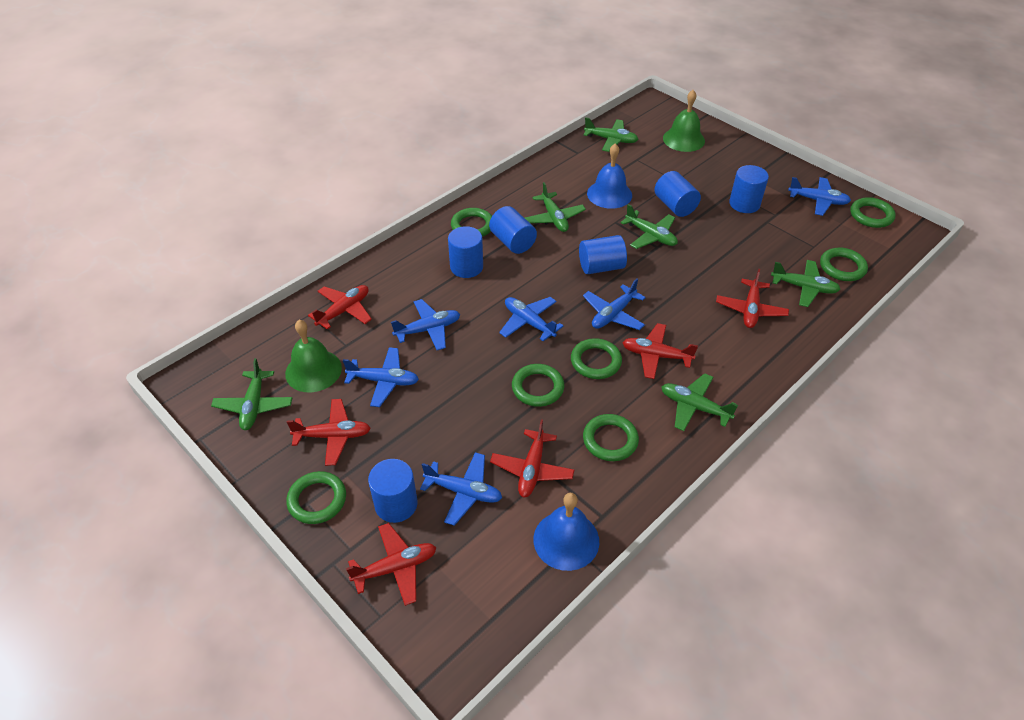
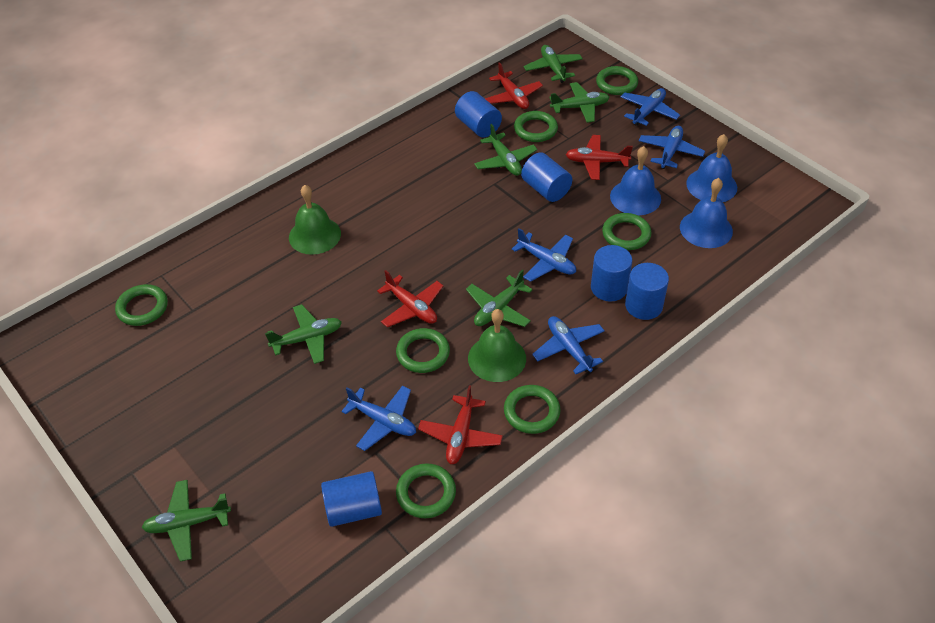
blue bell: [533,493,599,571] [587,143,632,209] = 2 -> [610,146,661,215] [680,178,733,248] [686,134,737,202] = 3
blue cylinder: [368,459,418,523] [448,226,483,278] [489,206,537,254] [579,235,627,274] [654,171,701,217] [729,165,769,213] = 6 -> [321,471,382,527] [455,91,502,138] [521,152,572,202] [591,245,632,302] [625,263,669,320] = 5
blue plane: [343,347,419,407] [391,299,460,350] [420,452,502,526] [499,297,564,341] [583,278,646,330] [788,177,851,216] = 6 -> [341,385,416,451] [512,228,576,282] [532,316,605,374] [620,88,680,126] [639,126,705,169] = 5
red plane: [287,399,371,466] [308,285,372,329] [346,523,436,606] [490,419,574,497] [622,323,698,379] [716,269,789,328] = 6 -> [377,270,443,327] [418,385,503,464] [485,62,543,109] [566,135,633,180] = 4

